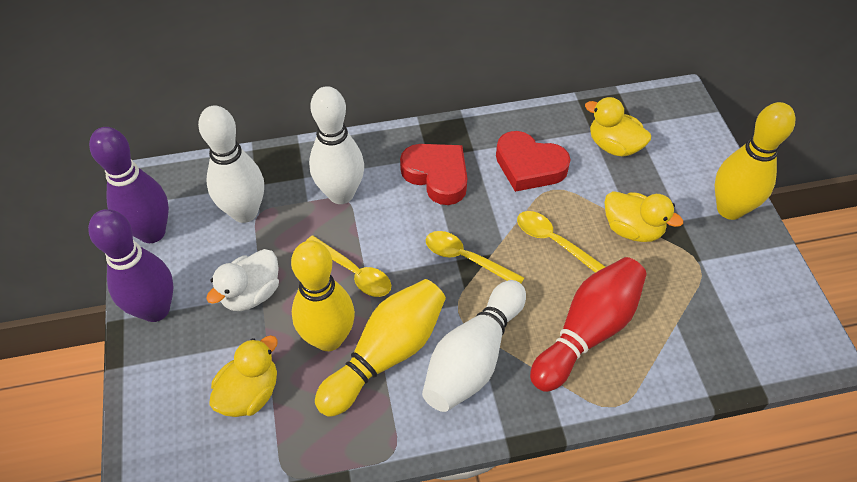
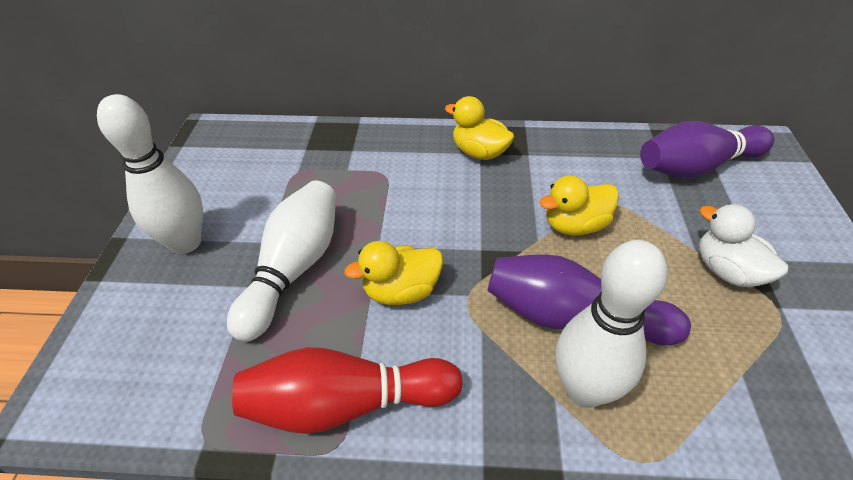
red heart: [400,144,467,205] [496,131,571,192] = 2 -> none = 0
yellow bowling pin: [291,240,355,351] [315,279,446,417] [715,102,796,220] = 3 -> none = 0
yellow spoon: [306,235,391,297] [426,231,524,283] [517,211,605,273] = 3 -> none = 0

